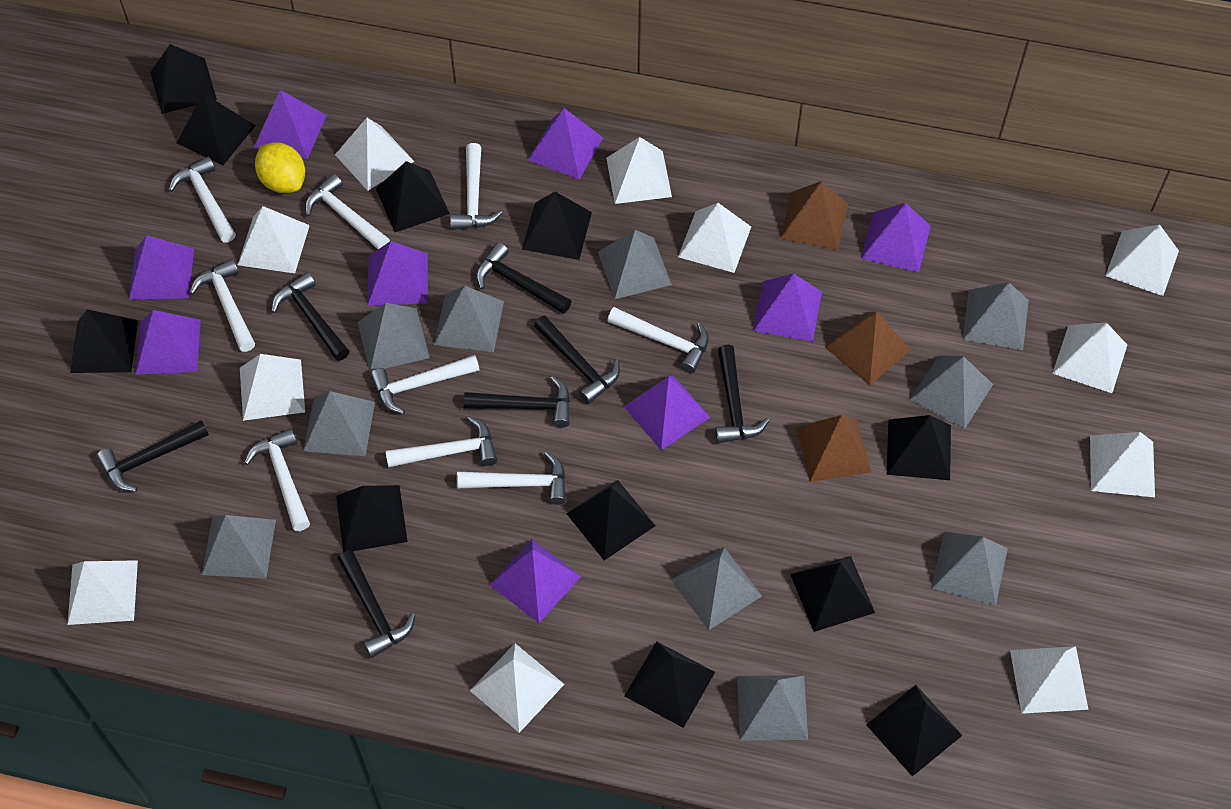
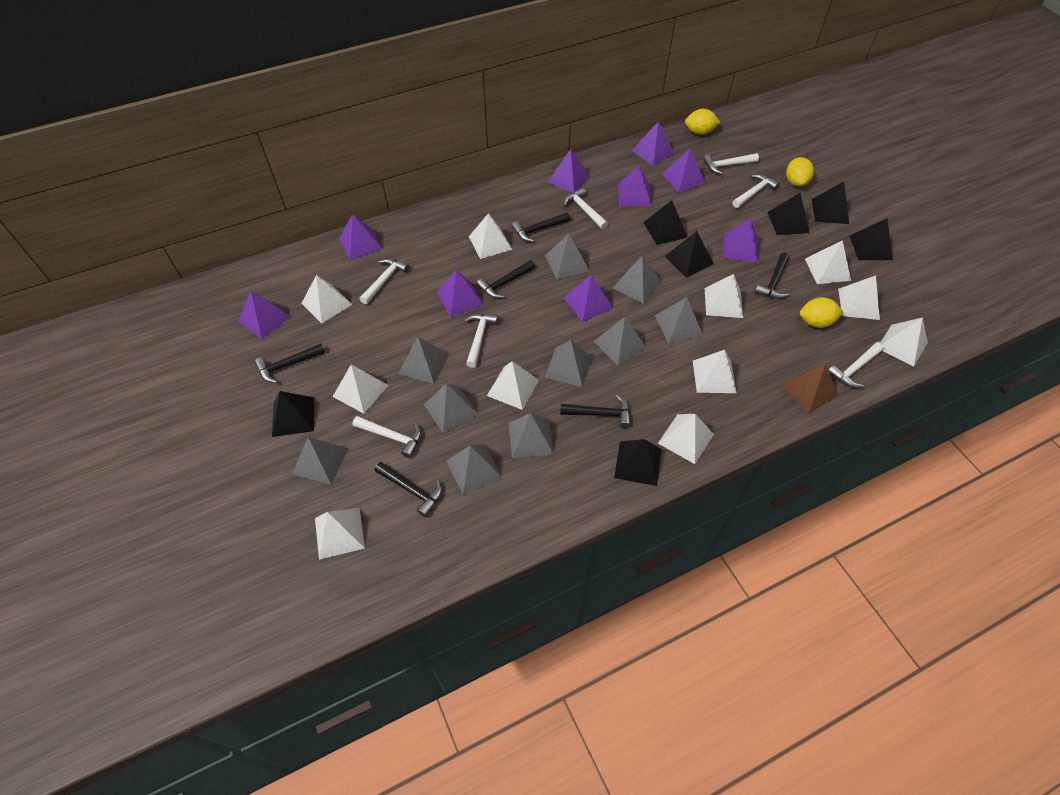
black hammer: [96,420,209,492] [271,272,350,361] [337,550,415,658] [464,376,570,428] [476,242,572,314] [534,316,620,404] [715,345,769,443] = 7 -> [254,343,325,383] [374,462,442,517] [476,260,535,299] [512,212,570,242] [560,395,631,428] [755,253,789,299] = 6
black pyramid: [70,309,138,373] [150,44,217,114] [177,93,256,165] [336,485,408,552] [376,161,450,232] [522,192,592,260] [566,480,656,560] [625,641,715,728] [790,556,875,632] [866,685,962,776] [887,415,951,480] = 11 -> [272,391,314,437] [614,439,661,486] [643,200,688,245] [665,231,713,278] [767,193,809,235] [812,182,849,224] [850,218,893,260] = 7
brown pyramid: [780,181,848,250] [796,415,871,482] [825,311,911,385] = 3 -> [782,364,838,413] = 1
white hammer: [169,156,236,243] [190,259,255,352] [244,428,310,531] [305,174,390,249] [370,355,480,414] [386,416,497,468] [450,143,502,230] [457,451,566,505] [607,307,709,373] = 9 -> [353,416,422,458] [359,258,409,304] [464,314,498,368] [563,188,608,229] [703,153,759,175] [732,174,779,208] [828,342,884,388] = 7
yellow lemon: [255,142,305,193] = 1 -> [685,109,720,135] [786,157,814,187] [800,297,844,328] = 3

